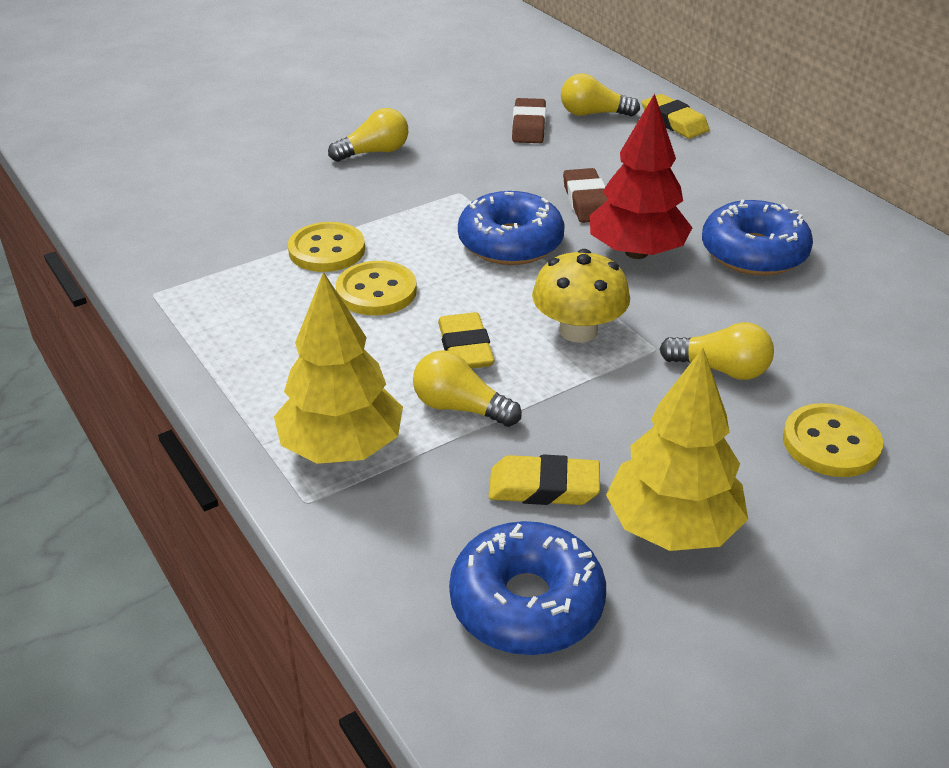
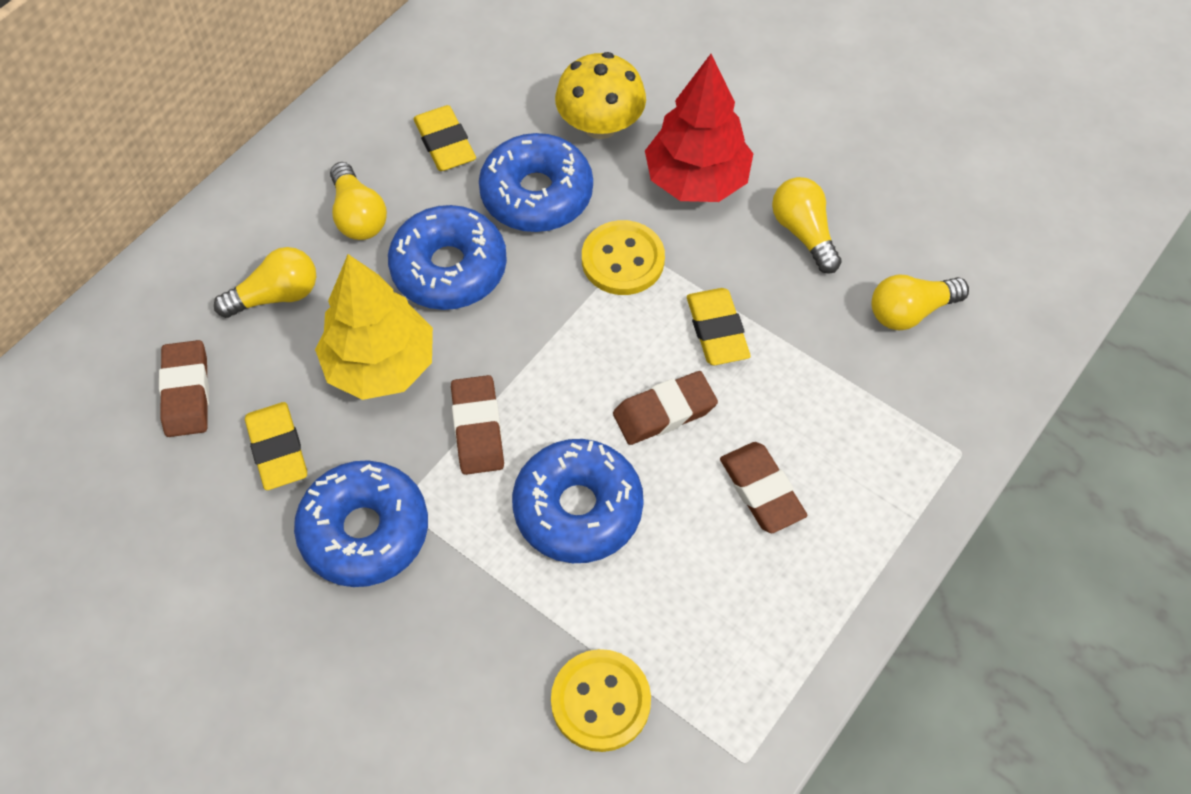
blue donut: [449,521,606,655] [458,191,565,265] [702,200,813,276] = 3 -> [294,460,428,587] [388,205,507,310] [479,133,593,232] [512,439,644,563] = 4
brown eraser: [512,98,546,143] [563,168,608,223] = 2 -> [159,340,209,437] [451,375,504,475] [613,371,718,445] [720,442,807,533] = 4
yellow button: [288,222,365,272] [336,261,417,315] [783,403,883,477] = 3 -> [551,649,651,752] [582,220,665,295] = 2
yellow tree: [274,272,403,464] [606,348,748,551] = 2 -> [315,254,433,400] = 1

